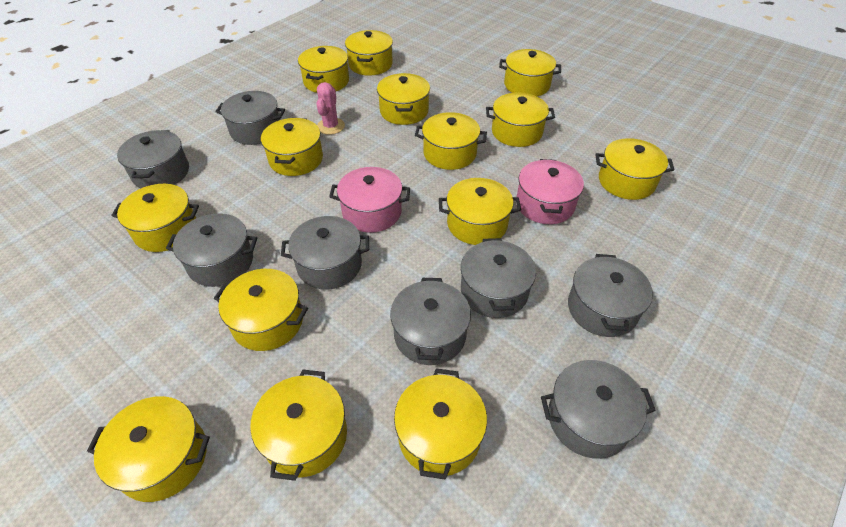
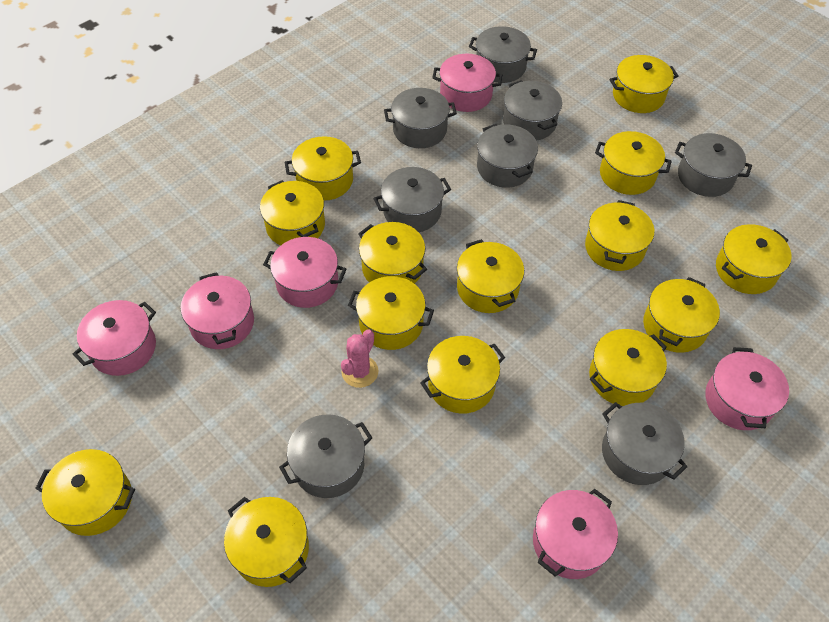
pink pot: [329,167,410,233] [517,159,584,224] = 2 -> [73,300,156,376] [181,272,254,349] [263,237,346,308] [432,54,502,112] [533,489,618,579] [705,347,789,430] = 6

